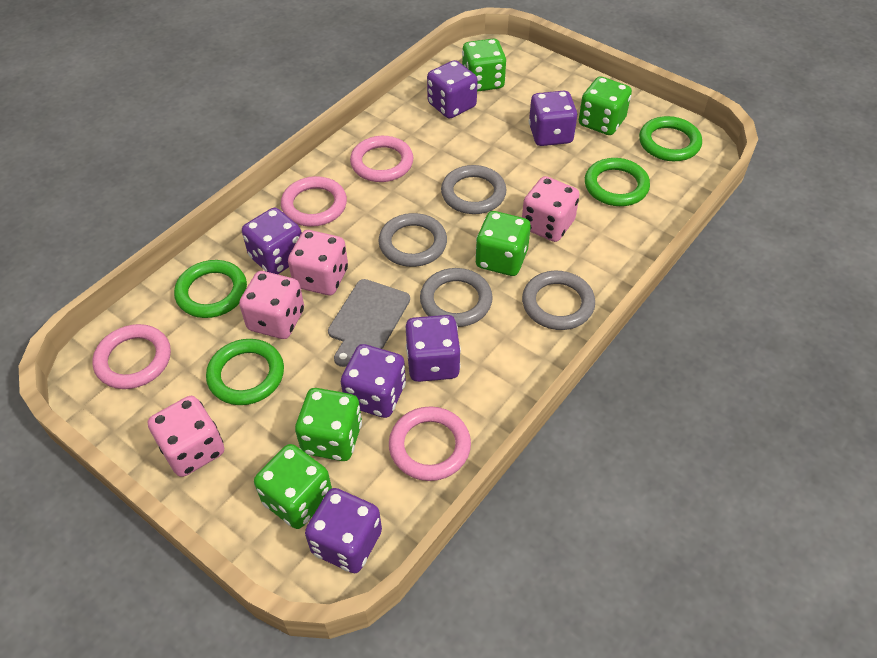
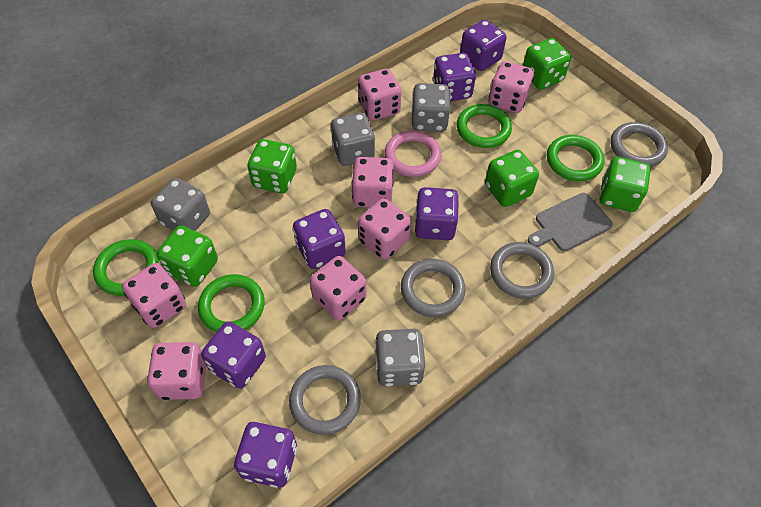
grey dice: none = 0 -> [151,178,210,231] [331,113,375,166] [375,329,425,387] [412,83,451,132] = 4
pink dice: [148,396,224,477] [239,271,304,339] [288,230,348,295] [522,176,580,242] = 4 -> [122,263,186,328] [147,342,206,400] [310,256,367,320] [352,157,394,208] [358,69,402,121] [358,198,411,260] [489,61,534,113] = 7
pink ring: [92,324,171,389] [281,176,347,227] [350,136,413,182] [389,406,471,481] = 4 -> [384,131,441,177] = 1

